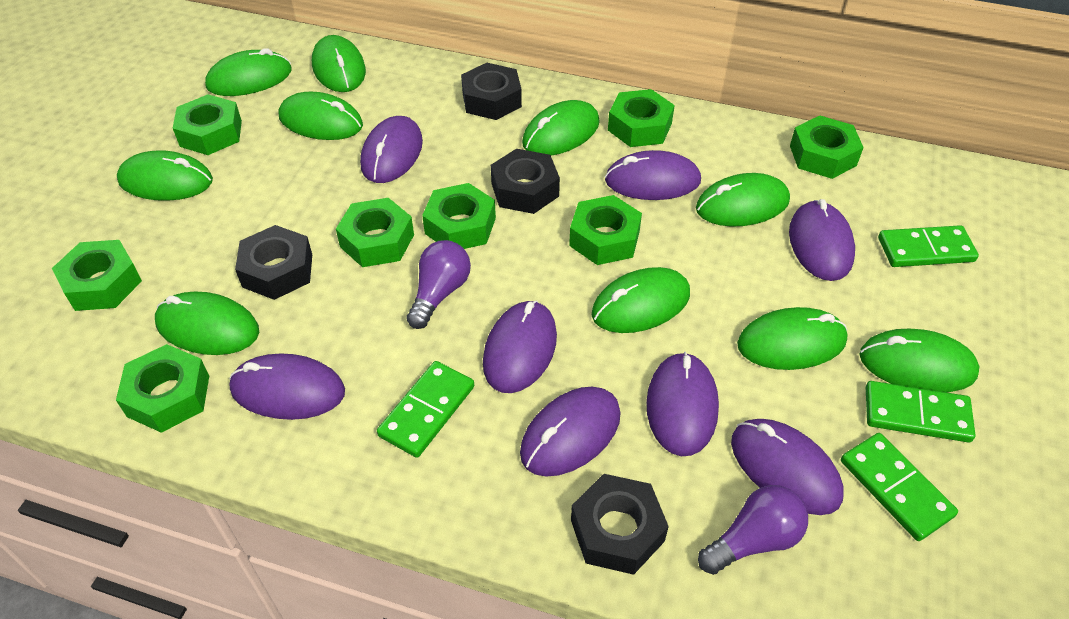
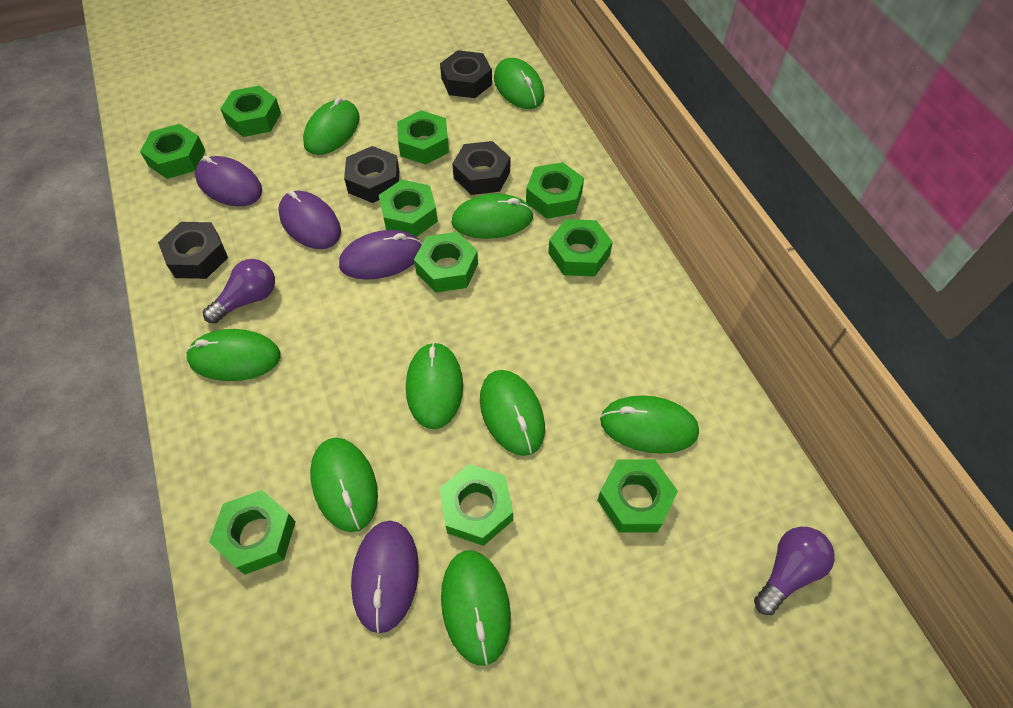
green domino: [377,361,474,458] [841,433,958,541] [866,381,975,443] [878,225,979,267] = 4 -> none = 0
green mouse: [117,150,213,201] [155,292,259,355] [205,48,292,96] [279,92,363,140] [312,35,366,92] [522,100,600,156] [592,267,690,333] [696,173,790,227] [737,307,847,370] [859,329,980,392] = 10 -> [186,329,281,381] [303,97,360,155] [310,438,378,532] [406,342,463,429] [441,551,511,666] [451,194,534,239] [480,370,545,456] [494,58,545,109] [600,395,699,454] = 9
green nut: [52,240,142,311] [116,344,209,433] [173,94,242,155] [336,198,414,267] [422,183,496,249] [569,195,642,265] [608,89,675,147] [790,116,864,179] = 8 -> [140,124,205,179] [209,490,296,575] [220,86,281,137] [379,180,438,237] [397,110,449,165] [414,232,478,293] [439,464,513,546] [526,162,584,219] [548,219,613,277] [598,460,678,532] = 10
purple mouse: [229,353,345,420] [360,116,423,183] [483,301,557,393] [520,387,621,477] [605,150,701,200] [646,352,719,456] [731,419,843,515] [789,199,855,281] = 8 -> [195,156,262,206] [278,190,341,249] [339,230,422,280] [351,521,419,633] = 4

